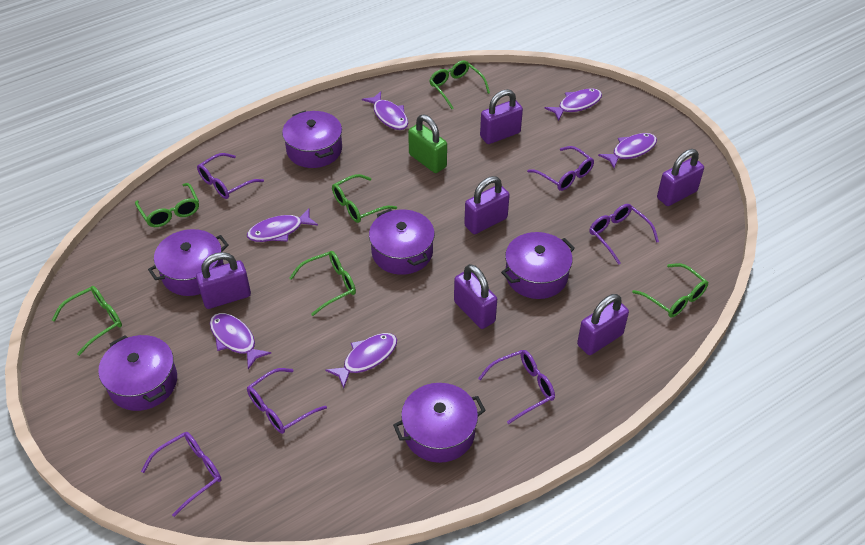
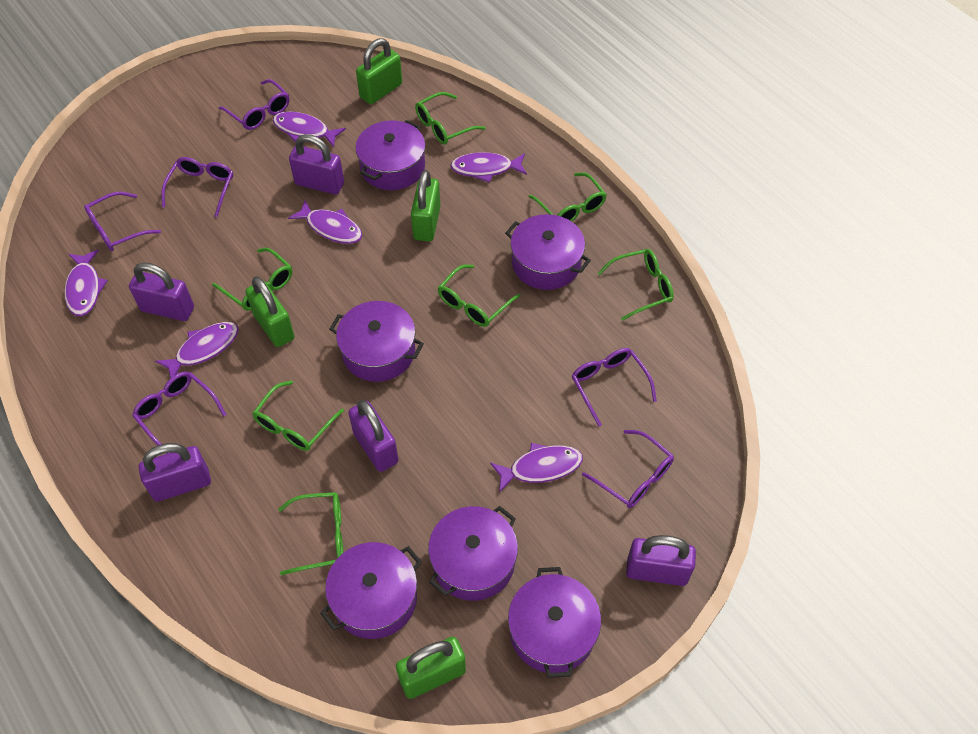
green glasses: [52,286,122,356] [135,183,199,227] [290,251,356,316] [332,174,397,223] [429,61,490,109] [632,263,708,317] = 6 -> [212,248,292,311] [252,380,344,451] [278,492,343,575] [415,92,486,145] [438,264,520,327] [529,172,607,222] [598,249,674,321] = 7
green padlock: [408,115,447,173] = 1 -> [245,276,295,347] [356,38,402,104] [396,637,466,699] [411,170,440,241] = 4
purple padlock: [196,252,251,309] [454,264,497,329] [464,176,510,234] [480,89,523,144] [577,294,629,355] [657,149,704,206] = 6 -> [129,262,194,321] [139,443,211,502] [289,134,344,195] [348,400,398,472] [626,535,696,586] = 5

